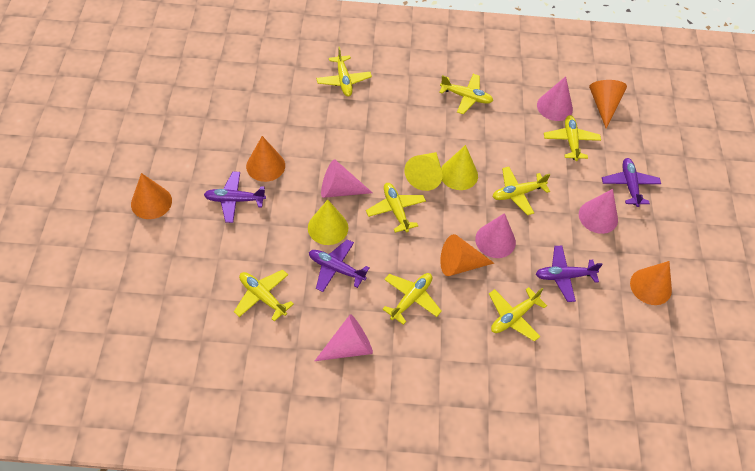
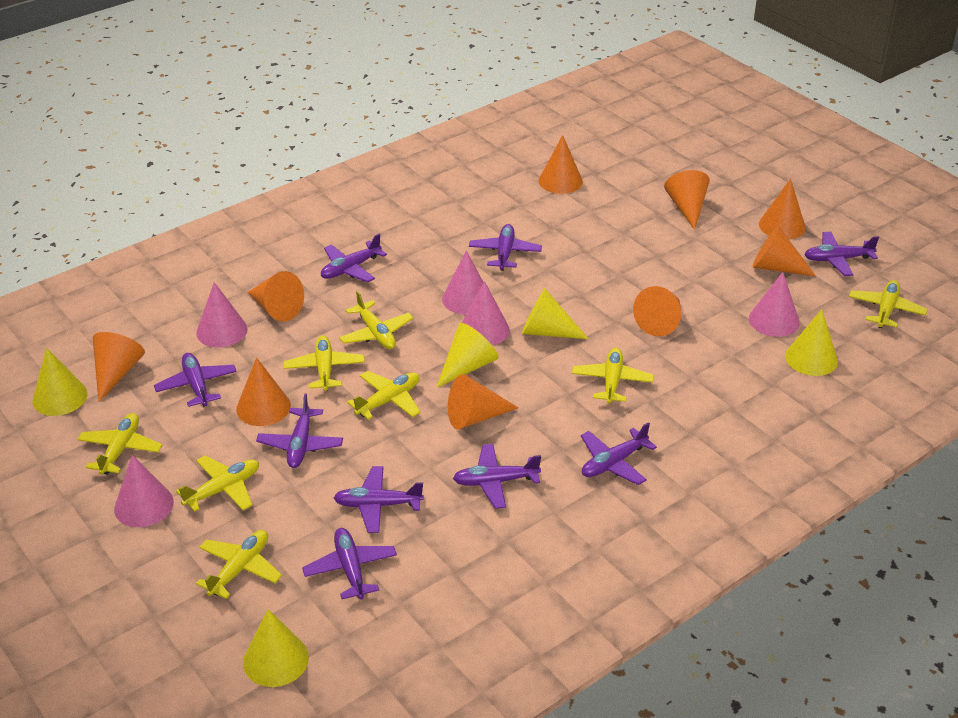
orange cone: [131,173,172,219] [246,136,285,182] [440,234,494,276] [589,80,627,128] [630,261,672,305] = 5 -> [93,332,145,402] [236,357,291,426] [247,271,304,322] [448,374,519,429] [539,135,583,194] [633,286,681,337] [664,170,710,230] [752,226,816,277] [759,179,806,239] = 9
purple plane: [204,172,266,223] [309,239,370,292] [536,246,603,302] [602,158,661,207] = 4 -> [154,353,237,407] [256,394,343,468] [302,528,397,599] [321,234,387,283] [334,466,424,533] [453,444,541,509] [469,224,542,271] [581,422,657,485] [804,232,879,276] = 9
yellow cone: [308,200,348,245] [404,152,443,191] [441,145,478,190] = 3 -> [32,347,88,416] [243,609,309,687] [436,323,499,388] [522,289,589,339] [785,309,838,376] = 5

